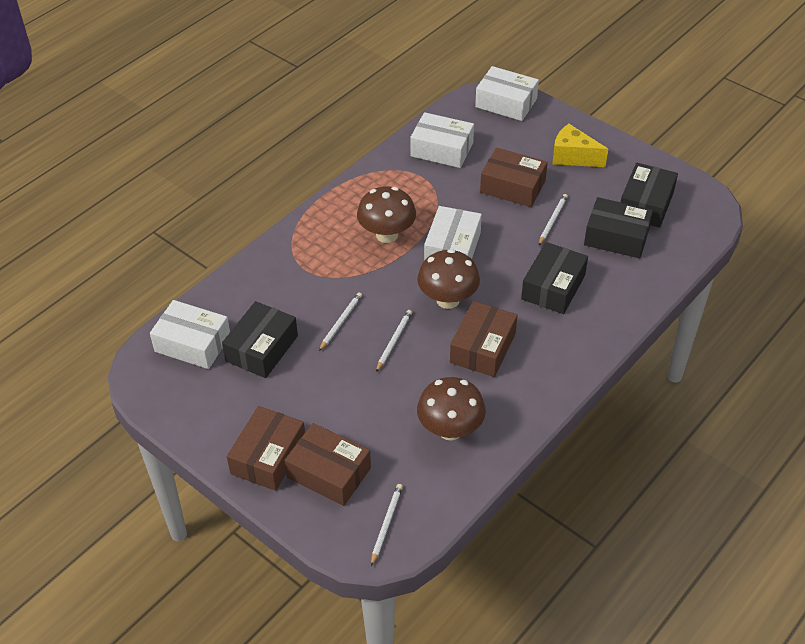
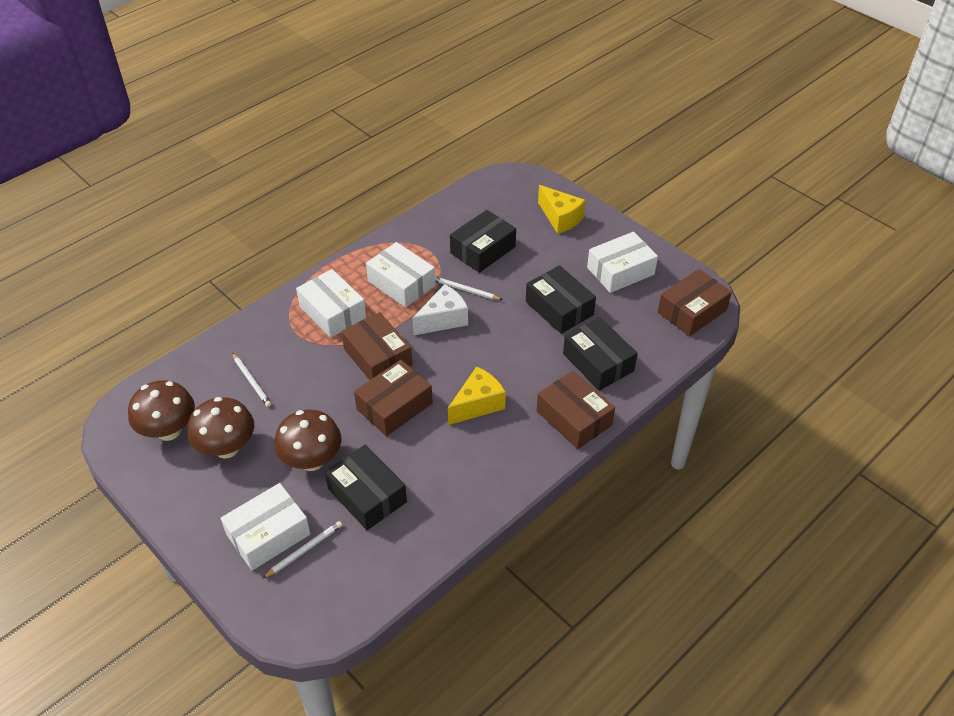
white cheese: none = 0 -> [412,284,468,335] = 1
white pencil: [319,292,362,351] [371,484,403,566] [376,310,412,372] [539,194,568,245] = 4 -> [232,353,271,407] [262,521,342,579] [435,276,502,300] = 3
yellow cheese: [552,124,608,167] = 1 -> [448,366,506,425] [538,185,586,234] = 2

